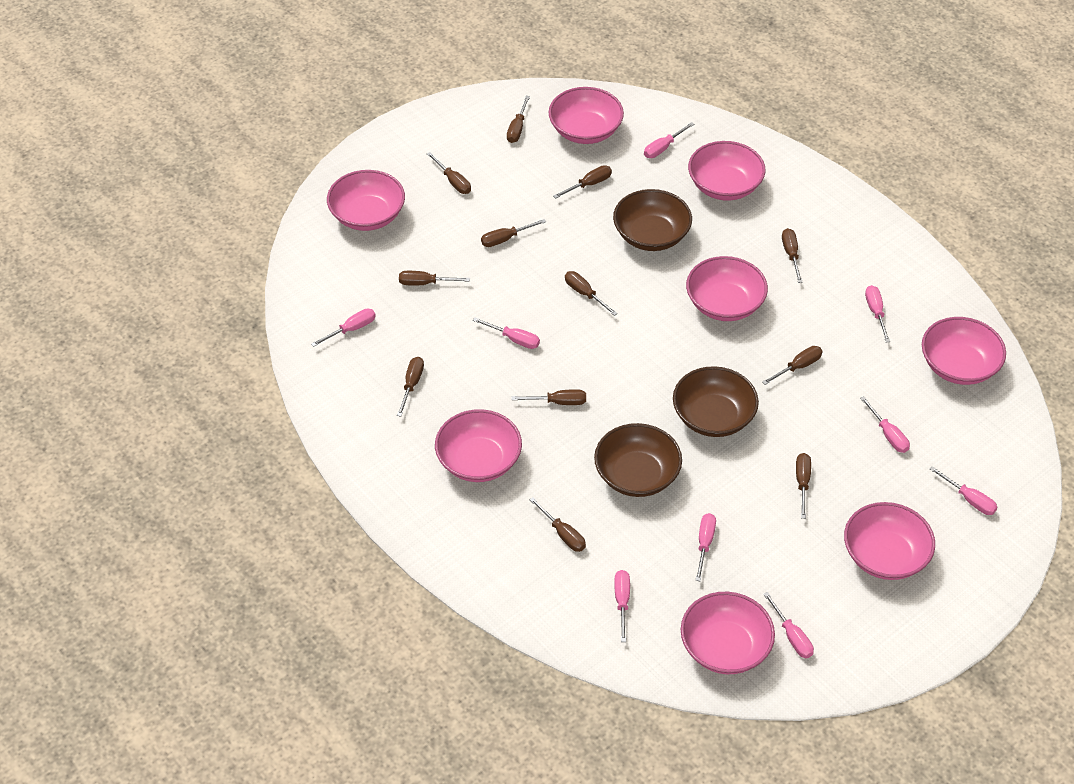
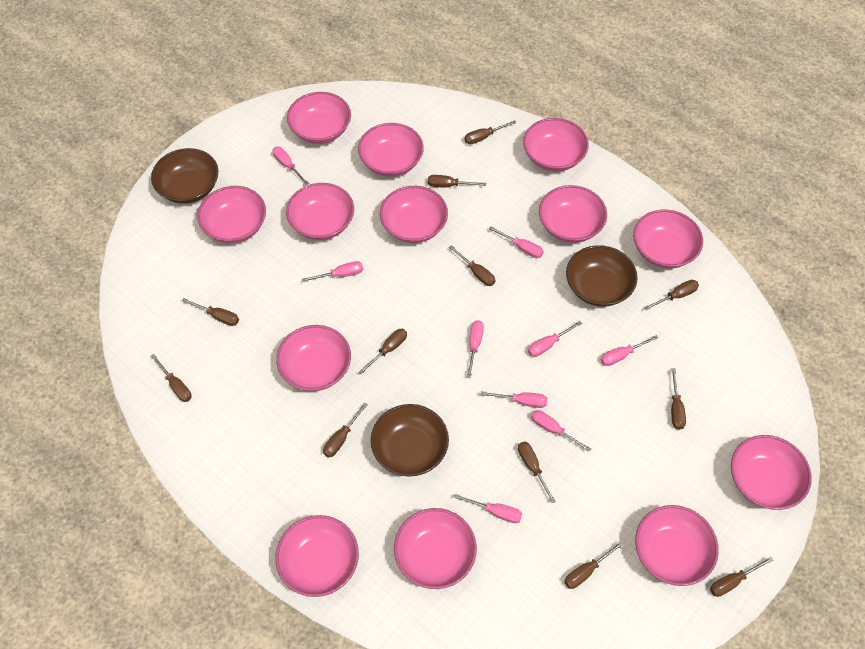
pink bowl: [327,170,405,231] [435,409,522,482] [549,87,624,144] [681,592,775,674] [686,256,768,321] [688,141,766,201] [844,502,935,580] [922,317,1006,385] = 8 -> [197,186,266,243] [275,515,359,597] [276,325,351,391] [286,183,354,240] [287,92,351,144] [358,123,424,177] [380,186,448,243] [394,508,477,589] [523,118,589,171] [539,185,607,243] [633,210,703,268] [635,505,719,586] [731,435,812,510] = 13

